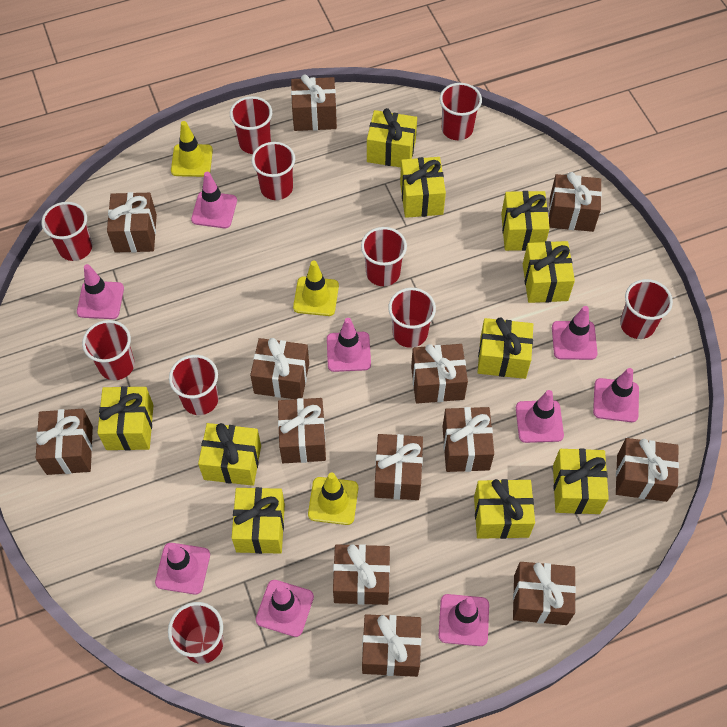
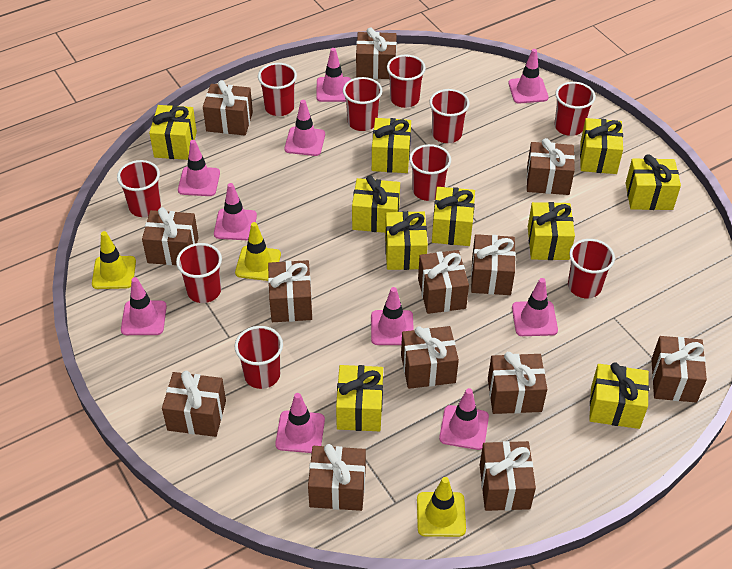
pink traffic cone: [77,264,124,319] [155,543,210,594] [191,172,237,228] [256,580,314,637] [327,318,371,372] [438,594,489,646] [516,390,564,443] [552,306,597,360] [593,368,639,422] = 9 -> [121,277,167,335] [178,140,220,196] [214,183,257,240] [275,393,325,453] [284,100,325,156] [316,48,351,102] [371,287,414,345] [439,388,489,450] [508,49,549,104] [512,278,558,336] = 10

